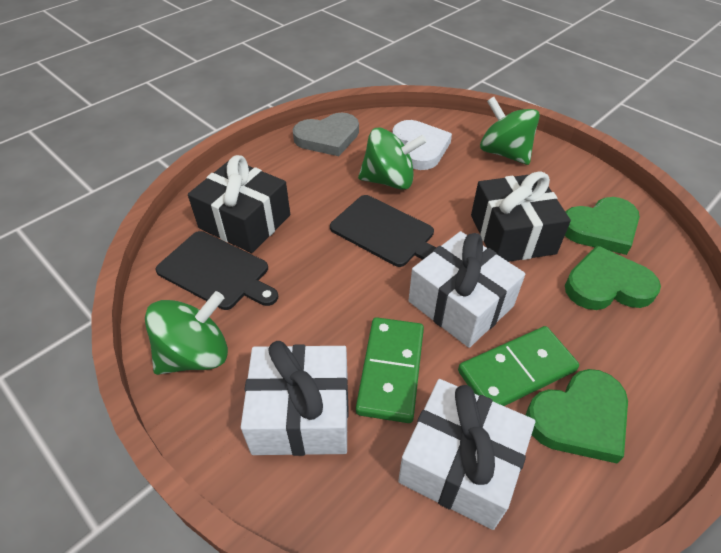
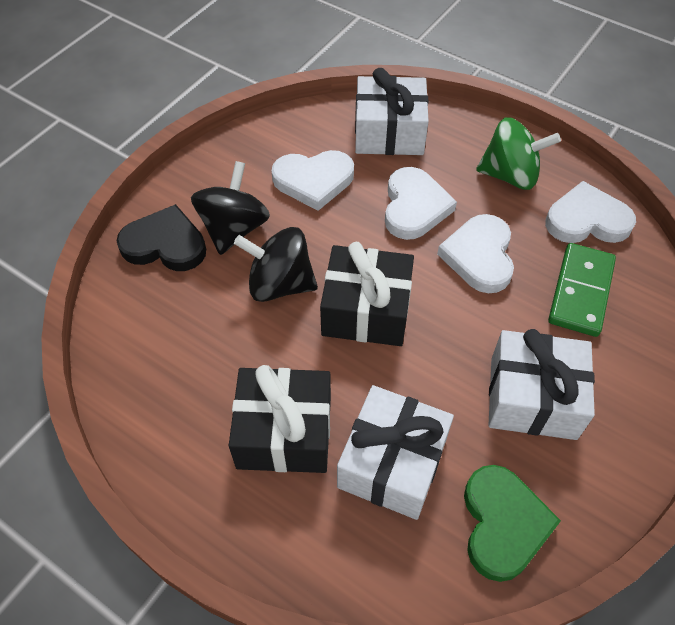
black cutting board: [155,231,278,310] [330,195,437,267] = 2 -> none = 0
black heart: none = 0 -> [117,204,206,271] = 1
black spinning top: none = 0 -> [191,161,270,255] [234,227,318,302] = 2
green domino: [356,317,424,423] [458,326,579,406] = 2 -> [548,243,616,337] = 1
green heart: [526,369,628,463] [565,197,640,255] [565,246,661,310] = 3 -> [464,465,561,582] = 1
green spinning top: [145,291,228,375] [358,127,427,190] [480,97,540,165] = 3 -> [476,117,561,190] = 1
grey heart: [293,113,359,156] = 1 -> none = 0
white heart: [392,120,452,170] = 1 -> [271,150,354,211] [385,167,457,240] [437,214,514,293] [545,181,636,243] = 4

